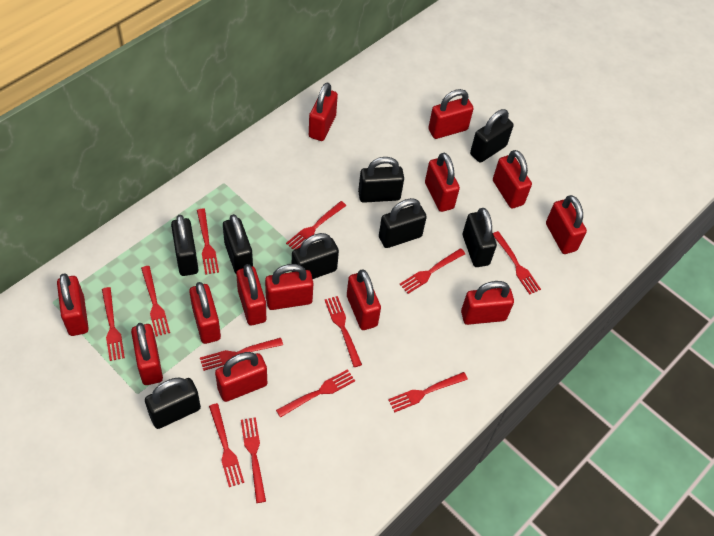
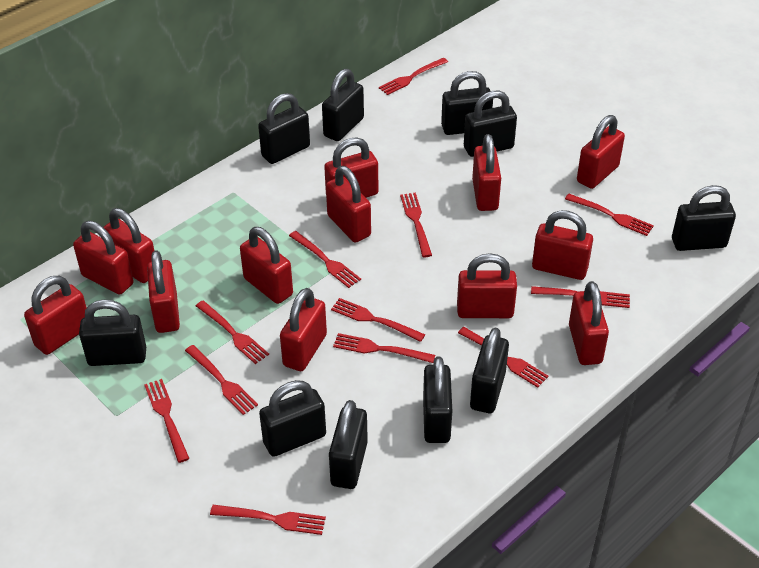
black padlock: [145,377,201,429] [171,215,199,276] [223,214,253,274] [292,233,339,279] [358,157,404,203] [379,198,427,248] [463,208,497,267] [470,109,514,163] = 8 -> [79,299,146,366] [258,93,310,164] [259,380,326,457] [322,69,364,141] [329,400,368,489] [423,356,452,443] [441,71,493,135] [464,91,517,157] [470,328,509,413] [672,185,736,251] = 10

